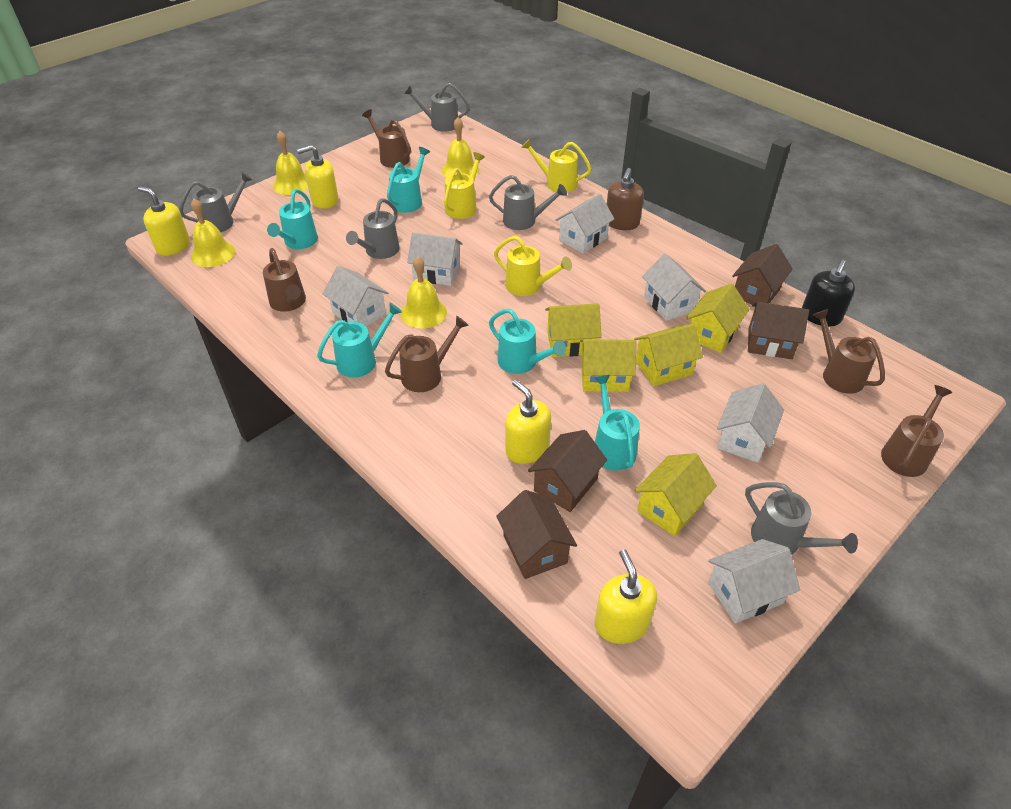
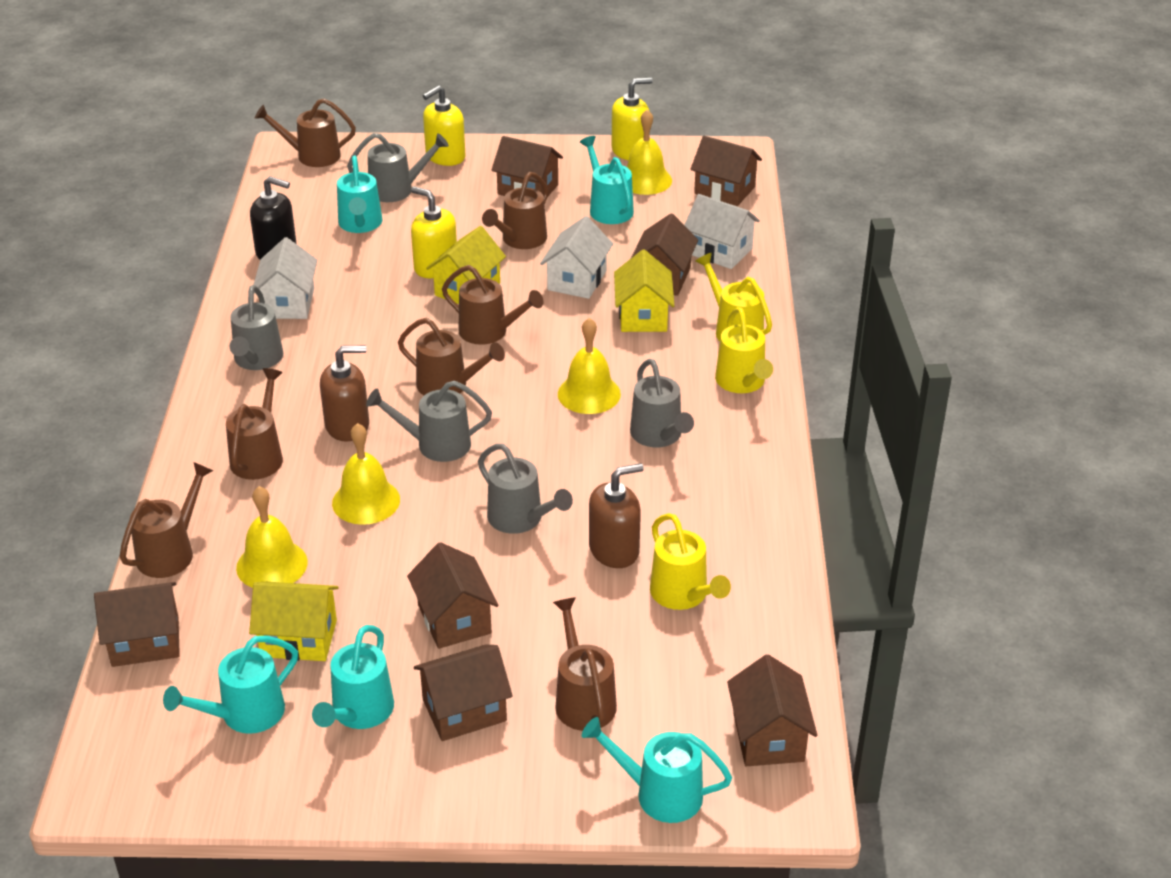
brown house: [496,490,577,579] [528,430,607,512] [732,244,793,304] [748,302,809,359] = 4 -> [94,582,180,667] [407,542,498,649] [414,645,513,741] [492,136,563,196] [631,213,698,296] [690,136,762,206] [727,654,817,766] = 7
brown soap dispenser: [607,168,644,230] = 1 -> [320,345,369,442] [589,463,644,568] = 2
brown watering can: [263,248,306,312] [362,109,411,168] [385,316,469,392] [813,309,885,394] [881,385,952,477] = 5 -> [120,462,213,578] [226,368,283,480] [255,98,356,167] [398,318,505,395] [442,265,543,345] [482,172,548,249] [553,597,617,731] = 7
white house: [323,266,388,327] [407,232,463,286] [556,194,614,254] [642,254,706,321] [708,539,800,624] [717,383,784,463] = 6 -> [254,237,317,319] [540,216,613,299] [685,194,760,269] = 3
yellow house: [545,303,602,357] [580,339,636,392] [634,324,703,386] [635,453,717,536] [686,283,750,353] = 5 -> [249,582,339,661] [426,226,506,304] [614,249,674,332] = 3
yellow soap dispenser: [138,186,190,256] [297,145,338,209] [506,380,551,464] [594,549,657,644] = 4 -> [411,187,457,278] [423,85,465,166] [612,78,653,160] = 3

